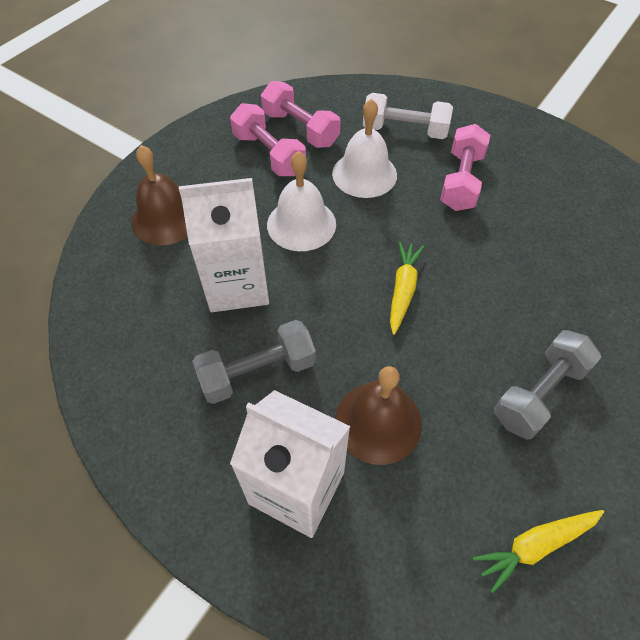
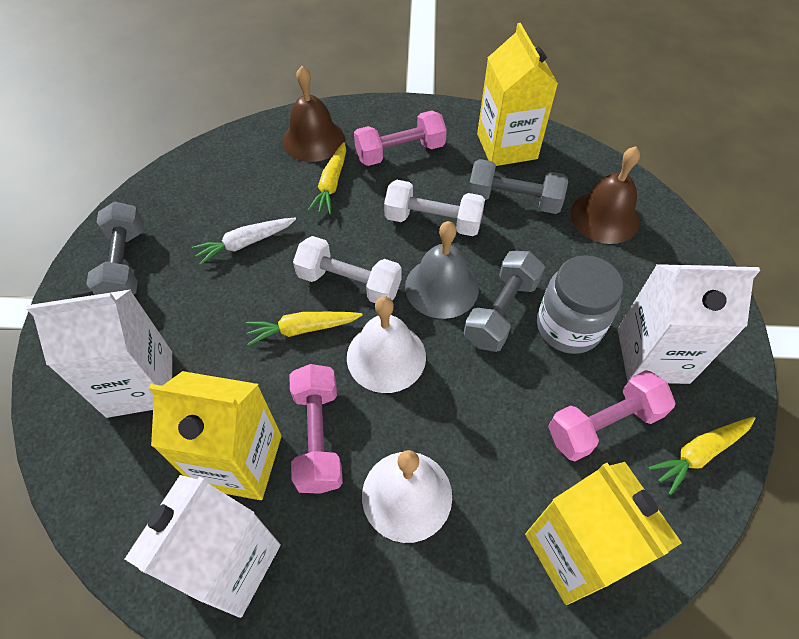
grey bell: none = 0 -> [405,221,479,319] = 1
grey dumbbell: [192,320,316,404] [494,330,602,440] = 2 -> [86,201,144,295] [464,251,545,352] [468,159,568,214] = 3
grey jar: none = 0 -> [537,255,624,354] = 1
white carrot: none = 0 -> [192,218,296,265] = 1
white carton: [179,178,269,312] [230,390,351,538] = 2 -> [26,289,172,418] [125,475,281,618] [618,264,760,384] = 3
white dumbbell: [363,93,453,139] = 1 -> [293,236,401,303] [384,180,485,236] = 2
yellow carrot: [390,242,424,335] [472,510,604,593] = 2 -> [246,312,363,346] [307,142,346,215] [648,417,755,495] = 3
yellow carton: none = 0 -> [149,371,282,500] [477,23,558,166] [525,462,682,605] = 3

